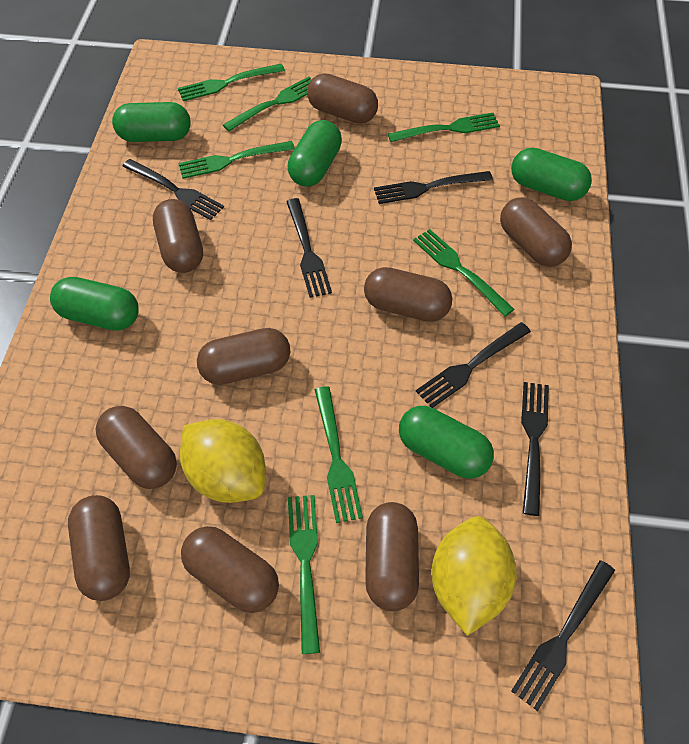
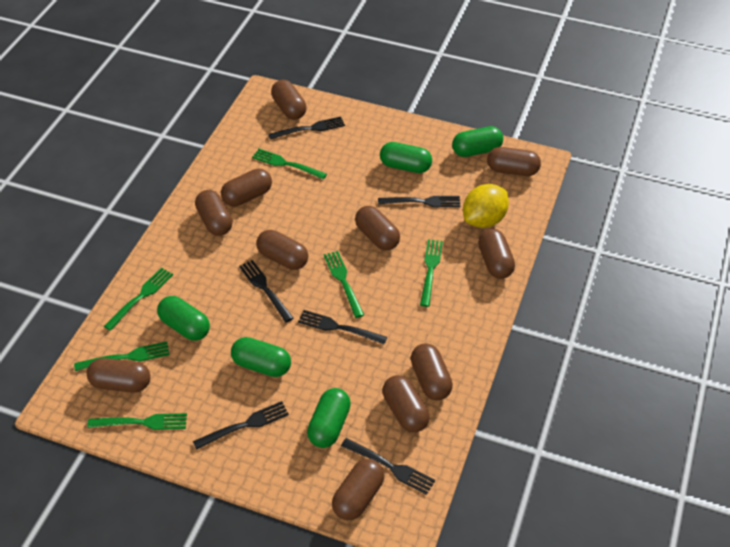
brown capsule: [68,495,130,601] [96,406,177,489] [153,199,203,273] [181,526,279,613] [197,328,290,385] [307,73,378,124] [364,267,452,322] [365,502,419,611] [500,197,572,267] = 9 -> [87,358,151,393] [195,190,233,236] [221,169,272,207] [256,230,308,270] [271,80,306,120] [332,459,384,520] [355,206,400,250] [383,375,430,433] [411,343,453,400] [478,229,515,279] [487,147,541,176] = 11
green fork: [178,63,285,101] [178,141,295,179] [223,77,312,131] [288,495,320,654] [315,386,363,523] [388,113,500,142] [413,229,514,317] = 7 -> [74,342,170,371] [87,413,187,430] [104,268,173,331] [252,149,327,180] [324,251,364,318] [420,239,443,307] = 6
yellow lemon: [180,419,266,503] [431,516,517,636] = 2 -> [463,184,509,228] = 1

